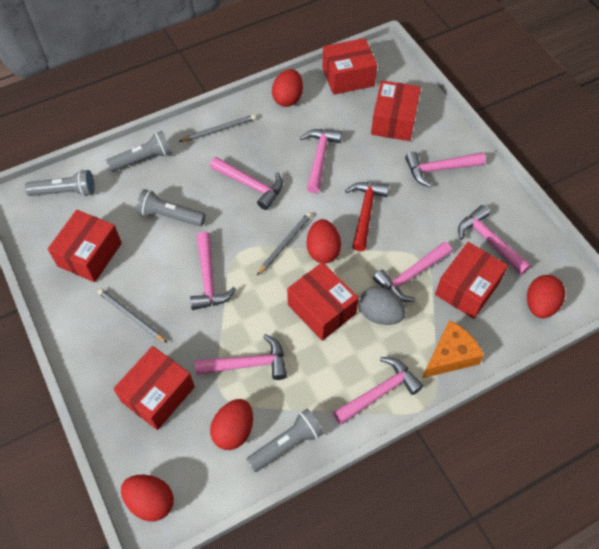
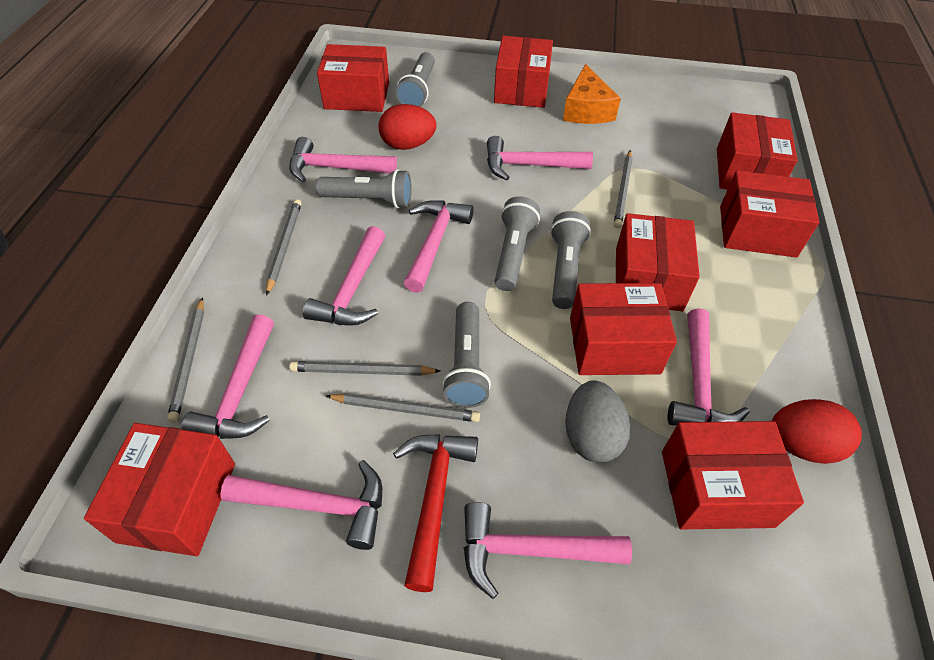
grey flashlight: [25,170,95,196] [106,131,172,172] [136,189,205,226] [247,408,324,472] = 4 -> [315,169,412,209] [395,52,435,107] [442,302,491,408] [494,196,540,291] [550,211,591,309] = 5
grey pencil: [98,288,167,343] [179,115,256,142] [257,212,312,275] = 3 -> [167,297,204,422] [266,199,302,296] [289,361,440,376] [326,393,480,422] [614,150,633,228] = 5
red box: [48,210,122,282] [113,346,195,430] [287,262,359,341] [322,38,377,95] [371,80,421,141] [435,242,508,319] = 6 -> [84,423,235,556] [317,44,389,112] [494,36,553,108] [570,283,677,375] [616,213,700,311] [662,421,804,529] [717,112,798,190] [720,171,819,258] = 8
red egg: [121,475,174,521] [210,399,253,450] [272,69,303,107] [307,219,341,263] [527,275,565,318] = 5 -> [378,104,437,150] [772,399,862,464] = 2

